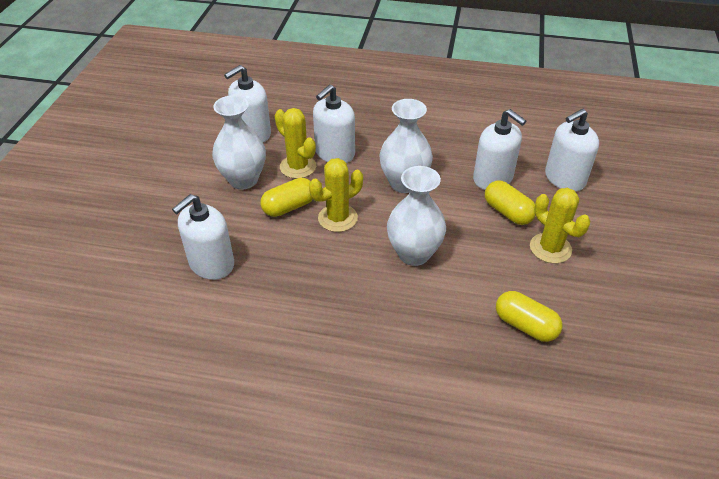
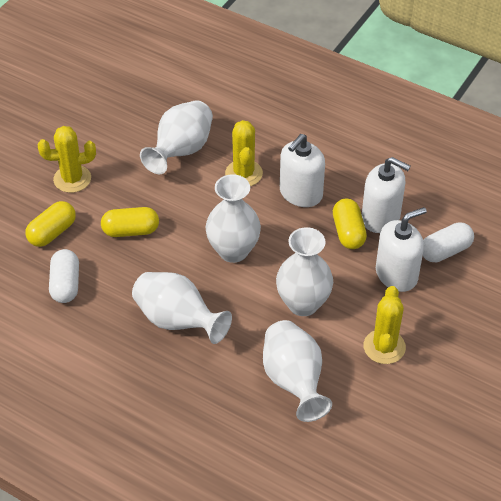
white capsule: none = 0 -> [49,249,79,303] [423,222,474,262] = 2
white soap dispenser: [172,194,234,280] [224,65,271,142] [313,84,355,163] [473,109,526,190] [545,108,599,191] = 5 -> [280,134,325,207] [362,157,411,233] [376,207,427,292] = 3
white vase: [212,95,266,190] [379,99,433,193] [387,166,446,266] = 3 -> [132,272,232,344] [140,100,213,174] [205,174,261,263] [263,320,332,422] [276,227,333,316] = 5

